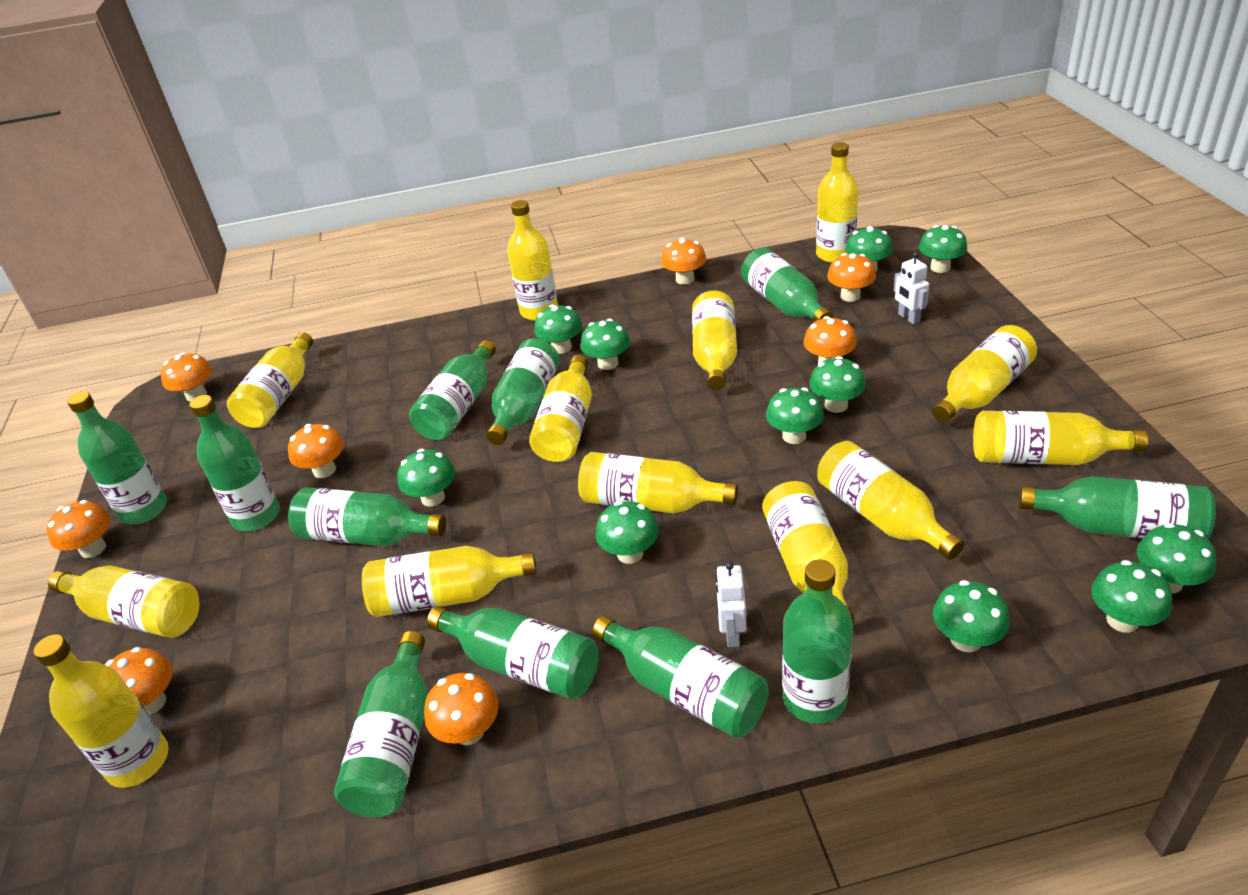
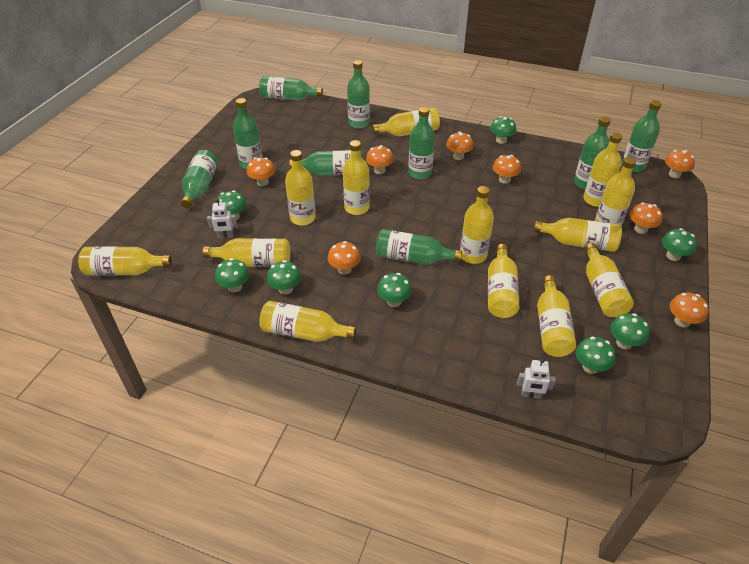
green bottle: [67,391,167,524] [190,395,280,531] [288,487,446,546] [334,631,427,817] [409,340,496,440] [427,606,599,699] [486,338,560,445] [592,615,769,738] [741,248,833,322] [782,559,853,724] [1019,476,1216,539] = 11 -> [181,150,218,208] [233,98,263,169] [259,76,323,101] [289,150,362,176] [347,60,370,129] [376,229,462,265] [408,107,435,179] [574,116,611,189] [622,100,661,172] = 9
green mushroom: [398,449,455,507] [534,304,582,354] [581,319,630,370] [596,501,659,564] [766,388,824,444] [809,356,866,413] [845,226,893,272] [919,225,967,273] [933,580,1010,652] [1091,560,1172,633] [1137,523,1216,593] = 11 -> [215,258,250,292] [216,190,246,220] [267,260,301,295] [377,273,412,307] [490,116,516,144] [576,337,616,374] [610,313,650,349] [662,228,697,261] = 8

